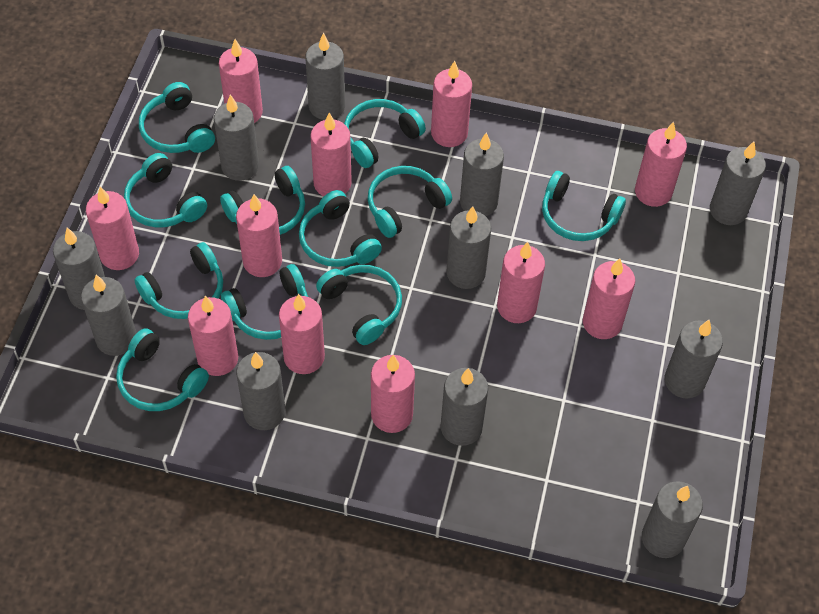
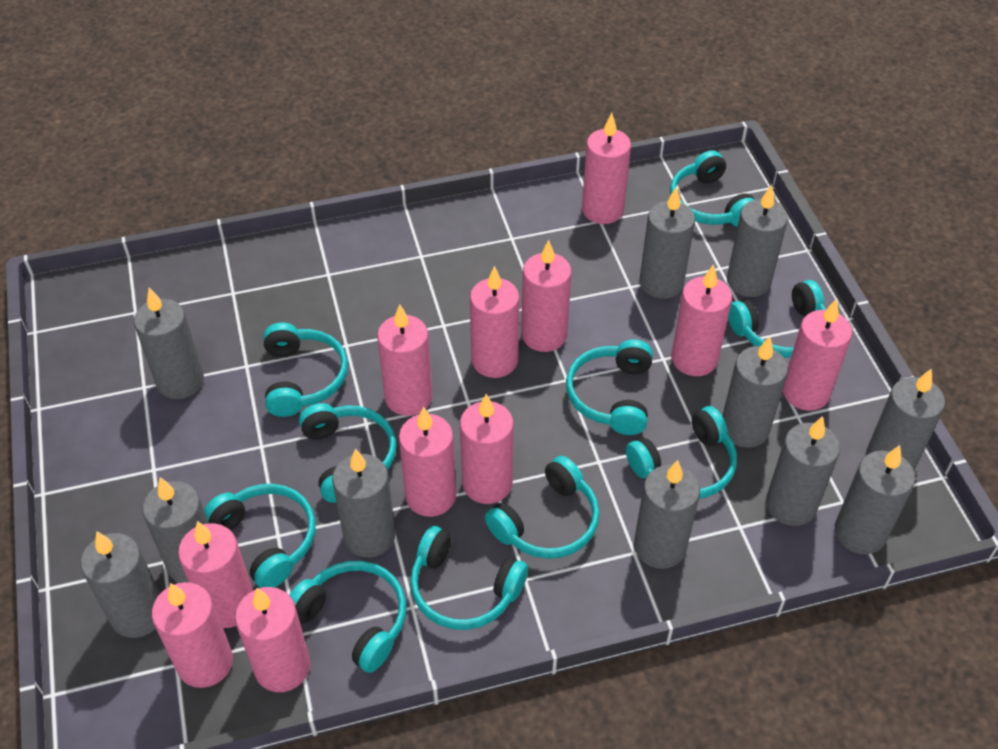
turquoise headphones: [116,328,209,411] [124,153,207,227] [134,242,223,319] [139,82,215,153] [220,166,305,235] [221,264,308,340] [299,190,382,267] [316,265,402,345] [344,99,426,168] [368,166,452,238] [542,171,626,241] = 11 -> [204,484,316,588] [263,323,348,417] [289,561,406,673] [299,403,397,503] [410,526,528,630] [485,456,600,559] [566,339,653,435] [626,406,737,499] [670,150,755,227] [728,280,826,358] = 10

